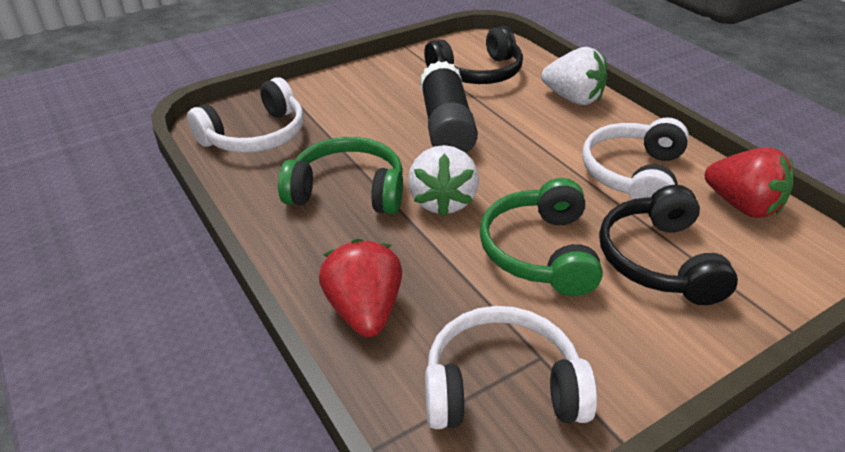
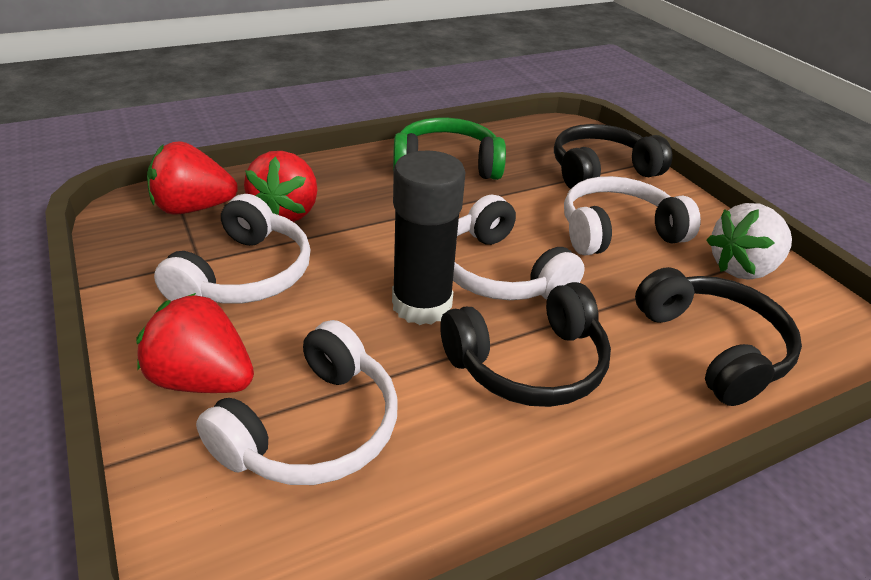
black headphones: [424,26,523,84] [599,185,738,305] = 2 -> [440,282,611,407] [554,124,672,189] [635,267,802,406] = 3
green headphones: [278,137,403,214] [480,178,603,296] = 2 -> [393,118,506,180] = 1
red strawberry: [319,238,402,337] [705,147,794,218] = 2 -> [136,293,254,393] [147,141,238,215] [244,151,317,222] = 3
white headphones: [187,77,304,153] [425,306,597,429] [582,117,689,200] = 3 -> [154,194,311,304] [196,320,398,485] [453,195,585,300] [564,176,701,255] = 4
white strawberry: [408,145,479,217] [541,47,607,105] = 2 -> [707,203,792,280] = 1

